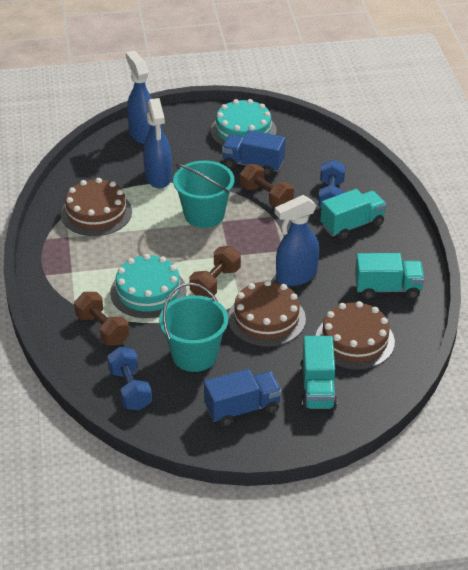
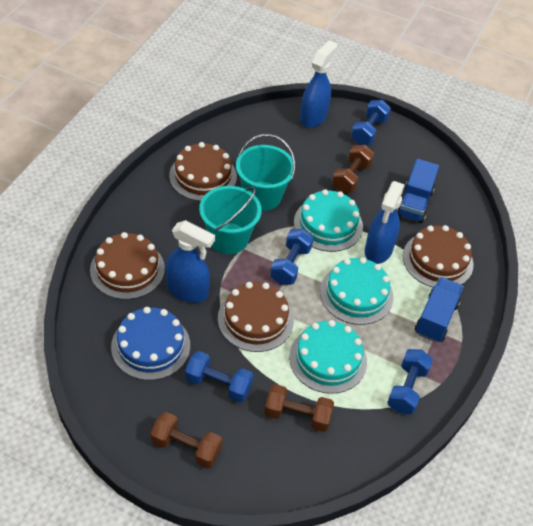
blue cake: none = 0 -> [111,307,190,380] = 1
blue dumbbell: [107,347,152,411] [318,159,345,207] = 2 -> [185,351,254,403] [270,229,313,285] [351,100,391,145] [387,349,433,414] = 4
brown cake: [61,178,132,236] [228,280,306,347] [316,301,395,369] = 3 -> [90,232,165,300] [169,142,237,201] [218,282,294,352] [403,225,474,288] = 4
turquoise cake: [110,254,186,318] [211,99,277,146] = 2 -> [289,320,367,394] [294,189,363,252] [320,257,393,325] = 3
turquoise truck: [300,336,337,410] [321,189,387,240] [355,253,425,299] = 3 -> none = 0

